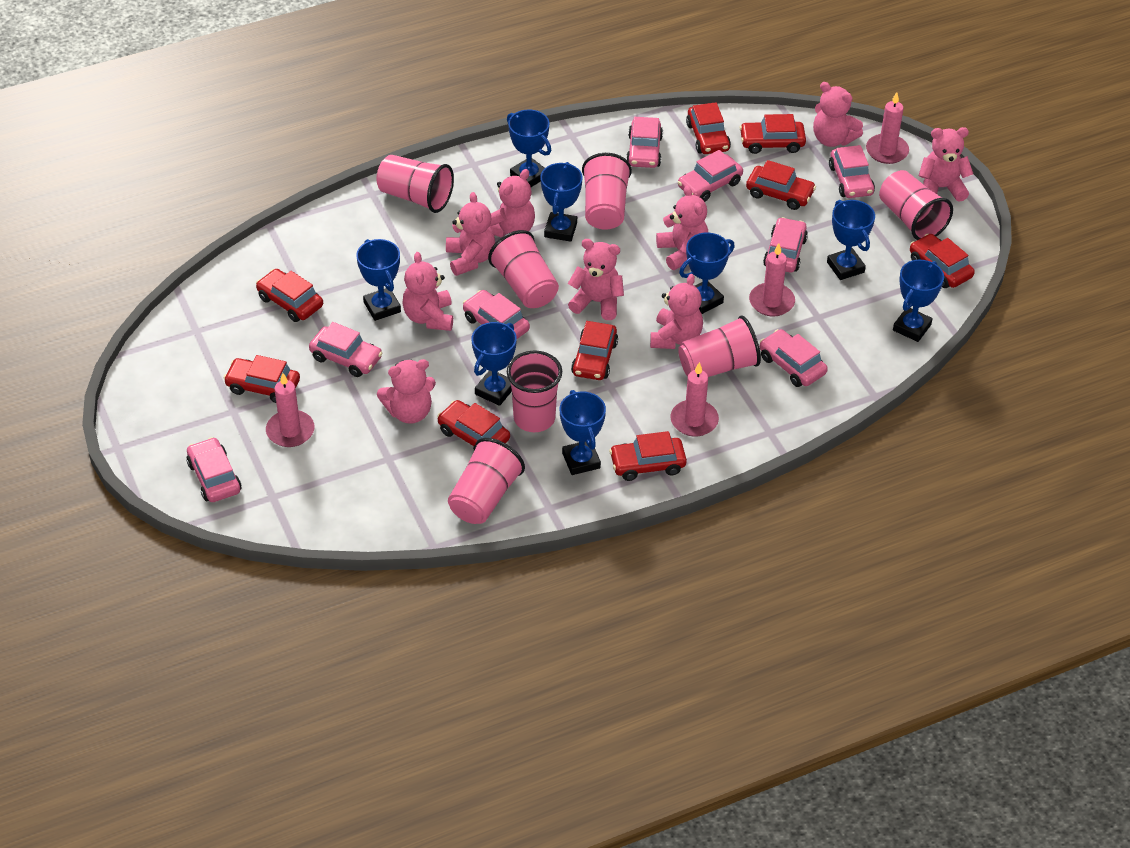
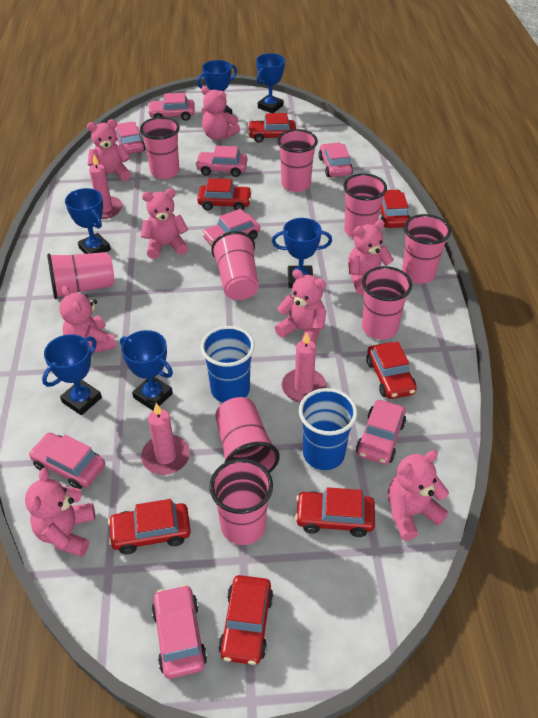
blue cup: none = 0 -> [201,326,255,403] [299,388,357,470] = 2
blue trophy: [356,239,401,321] [472,322,517,406] [507,110,551,187] [540,162,583,242] [560,390,606,475] [679,232,735,314] [827,200,875,280] [893,260,944,342] = 8 -> [42,334,102,415] [65,188,111,254] [120,330,173,411] [197,60,237,114] [256,53,285,113] [272,218,332,288] = 6
pink candle: [266,373,315,447] [670,362,719,437] [749,243,795,316] [866,92,909,164] = 4 -> [89,155,123,219] [141,403,190,475] [282,332,327,403] = 3
pink cup: [376,155,454,213] [448,438,525,524] [488,230,559,308] [507,350,562,432] [582,153,632,230] [678,316,761,377] [879,170,953,240] = 7 -> [47,252,115,299] [140,117,180,179] [209,458,273,545] [211,231,259,300] [215,397,280,473] [277,129,318,192] [343,173,387,238] [362,266,412,340] [402,214,451,284] = 9
pink teddy bear: [377,359,436,424] [402,252,453,331] [446,192,495,276] [490,169,535,238] [568,239,624,320] [650,274,703,349] [656,185,708,270] [813,82,863,147] [919,127,973,202] = 9 -> [25,468,95,557] [59,286,117,353] [87,119,131,181] [141,188,188,259] [201,86,240,140] [275,269,326,344] [348,220,394,295] [388,450,449,541] = 8
red car: [223,355,300,403] [256,269,323,322] [437,400,510,450] [571,321,618,380] [609,431,687,481] [686,102,731,154] [740,114,806,154] [746,160,816,210] [910,234,975,288] = 9 -> [108,499,191,554] [197,178,252,210] [219,575,273,665] [248,113,296,143] [295,487,375,537] [366,342,417,399] [380,189,410,228] = 7

